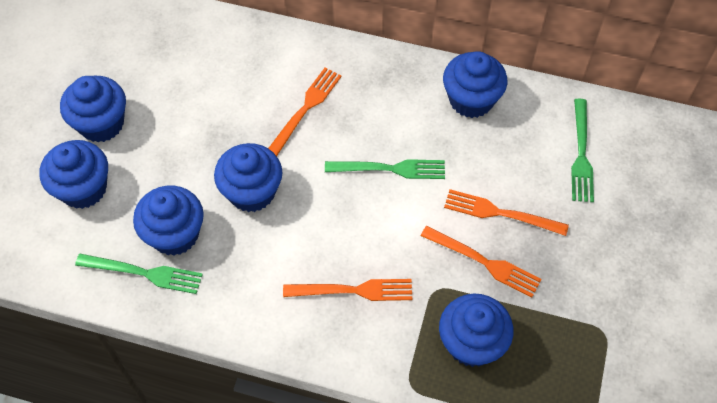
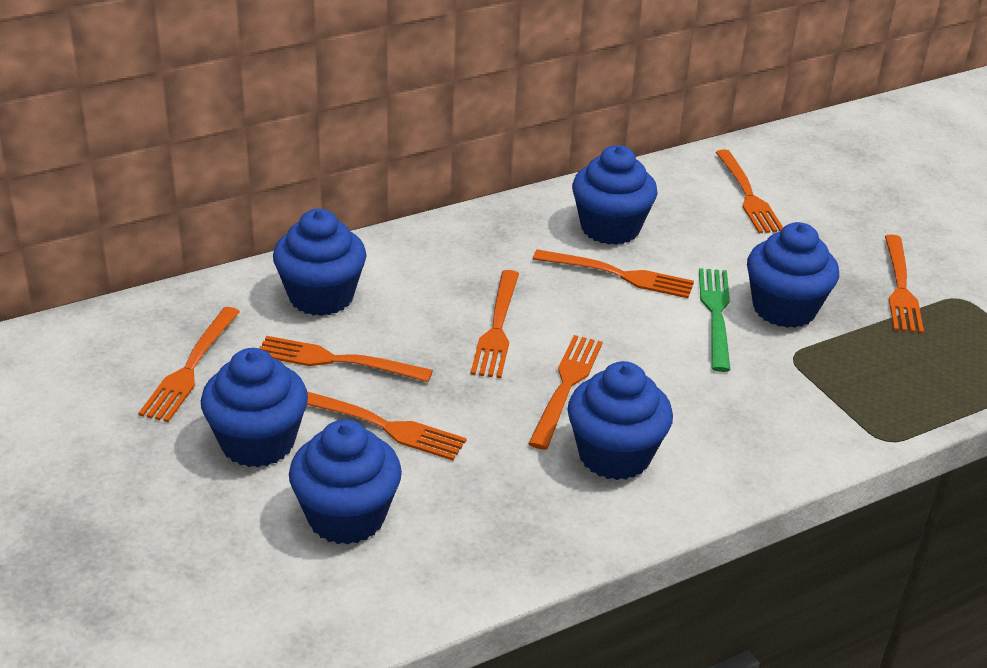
green fork: [75,254,203,294] [325,159,445,179] [571,99,594,202] = 3 -> [699,268,730,372] = 1
orange fork: [268,68,342,156] [283,279,412,301] [421,226,542,297] [444,189,569,236] = 4 -> [138,307,240,422] [259,336,433,382] [307,391,467,461] [471,270,519,378] [528,335,603,450] [533,249,694,298] [715,150,783,233] [885,235,924,334] = 8

